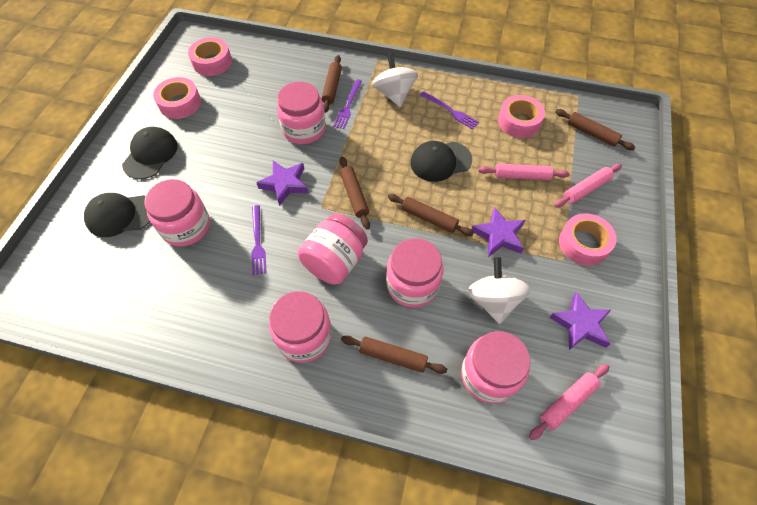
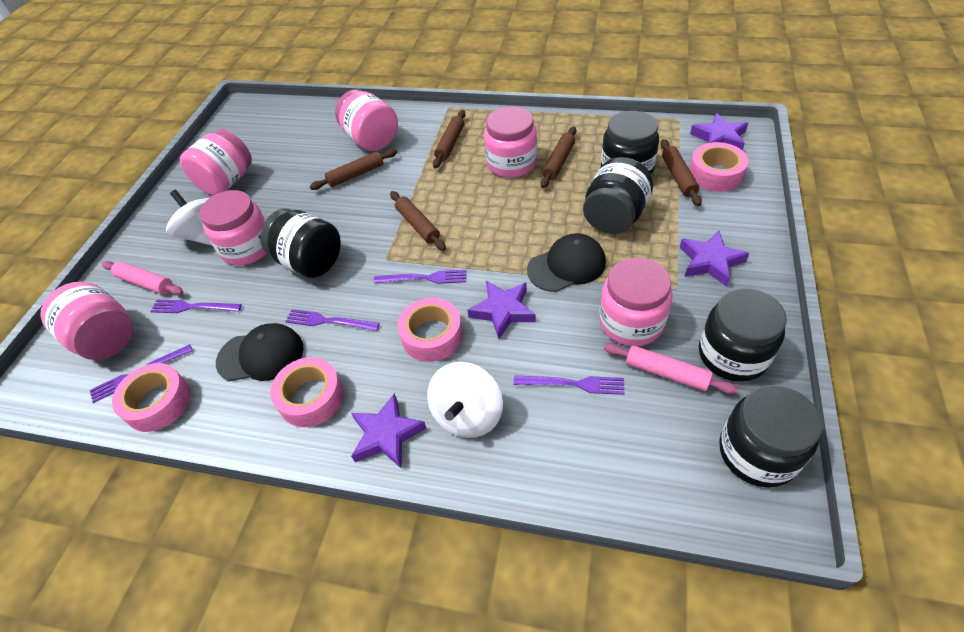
black cap: [84,193,150,237] [122,127,178,179] [410,141,472,182] = 3 -> [216,323,304,381] [527,233,606,292] = 2
black jar: none = 0 -> [260,209,341,278] [583,157,653,234] [601,111,659,174] [699,288,787,382] [719,385,822,488] = 5
pink rolling pin: [478,164,570,180] [529,364,609,440] [554,164,622,208] = 3 -> [102,261,183,295] [604,343,738,394] = 2
purple fork: [251,205,267,275] [333,79,362,129] [420,91,479,129] = 3 -> [90,344,193,403] [150,300,242,313] [285,309,380,331] [374,270,467,284] [514,376,625,395] = 5
purple star: [257,161,308,206] [471,207,525,257] [549,292,611,350] = 3 -> [351,393,427,469] [467,281,536,339] [680,231,749,287] [690,113,748,151] = 4

